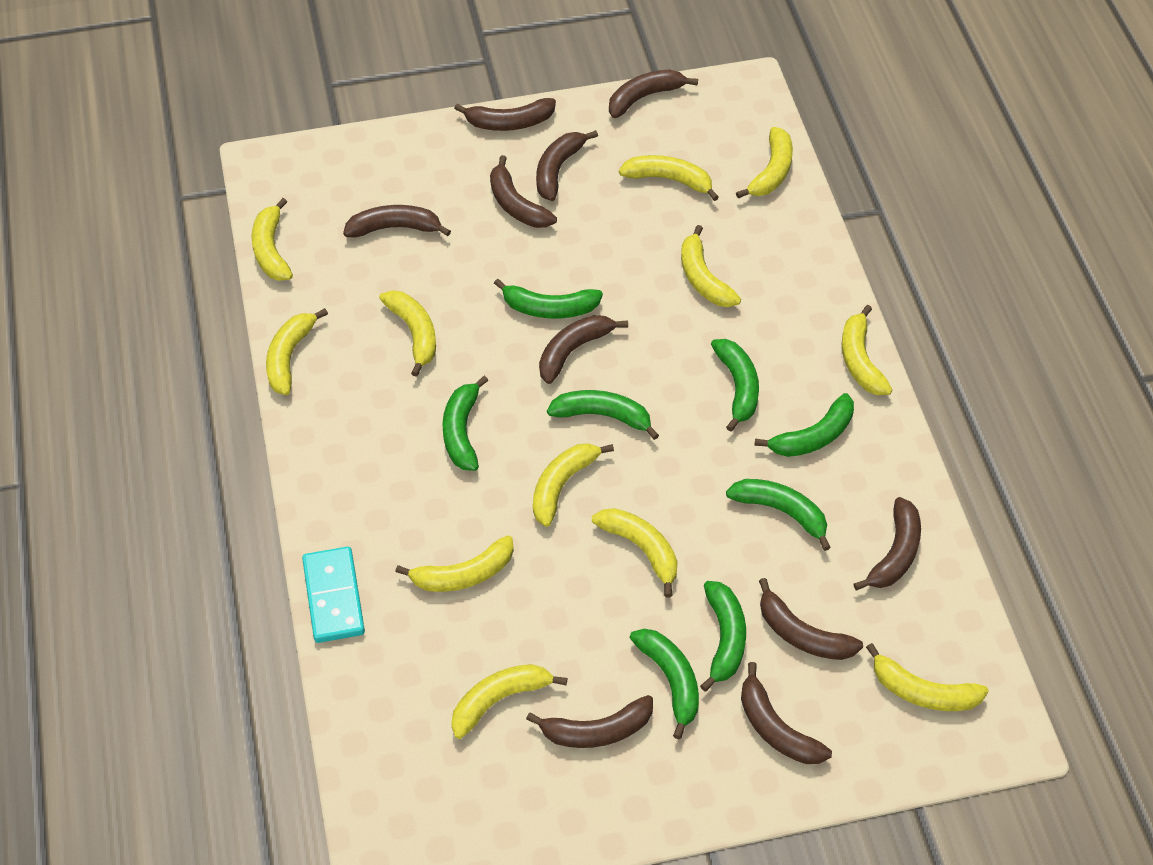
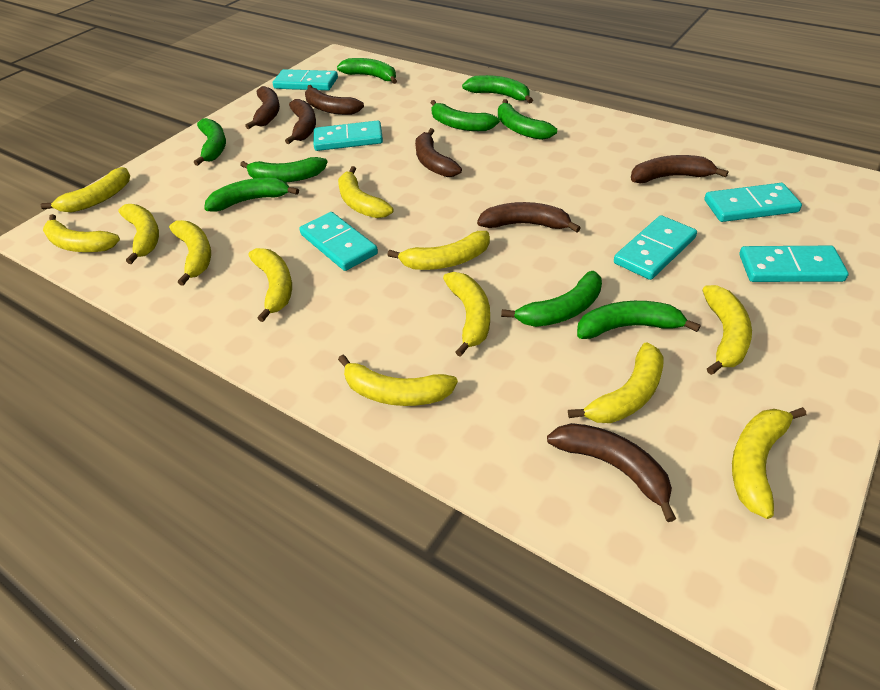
brown banana: [343,205,451,237] [454,98,556,131] [490,155,557,228] [526,695,653,748] [536,130,598,201] [539,315,628,384] [609,70,698,118] [741,662,832,764] [759,578,863,660] [853,497,921,591] = 10 -> [245,86,280,129] [285,99,316,144] [305,85,364,115] [415,128,462,177] [477,202,581,232] [547,423,676,522] [631,155,728,183] = 7
green banana: [442,376,488,471] [494,279,603,319] [547,390,659,440] [630,629,699,739] [700,581,746,691] [711,339,759,432] [726,479,831,551] [754,393,854,457] = 8 -> [194,118,226,166] [204,178,299,211] [240,157,327,182] [337,58,397,84] [431,100,500,131] [462,75,533,104] [498,99,557,140] [501,271,602,327] [577,301,701,339] = 9
turquoise domino: [302,547,365,643] = 1 -> [273,69,338,91] [299,212,378,271] [313,120,383,151] [614,215,697,280] [704,183,802,222] [739,246,849,282] = 6

